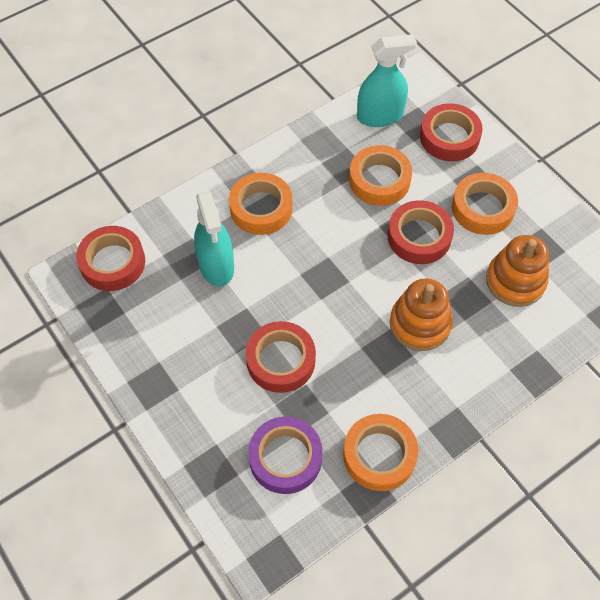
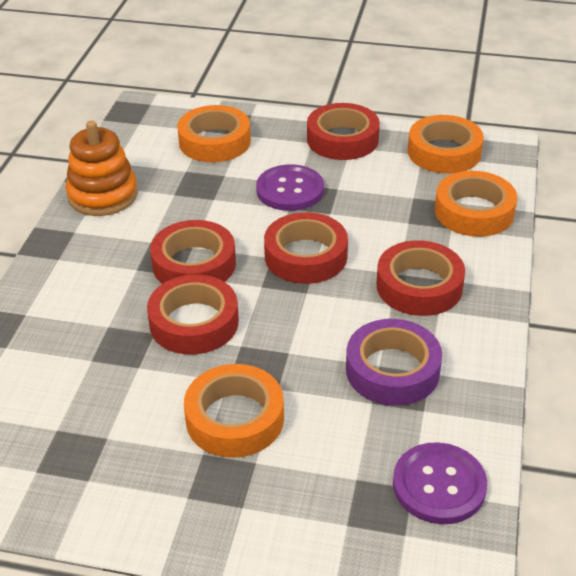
orange stacking toy: [390,278,453,351] [486,235,549,307] = 2 -> [66,121,138,216] = 1
purple button: none = 0 -> [256,164,324,211] [393,442,487,524] = 2
red tape: [76,226,145,291] [246,321,316,393] [388,200,454,264] [420,103,483,161] = 4 -> [147,275,239,355] [150,220,236,284] [264,212,348,284] [307,103,380,160] [376,240,465,316] = 5
turquoise spray bottle: [194,191,234,287] [357,34,417,127] = 2 -> none = 0

